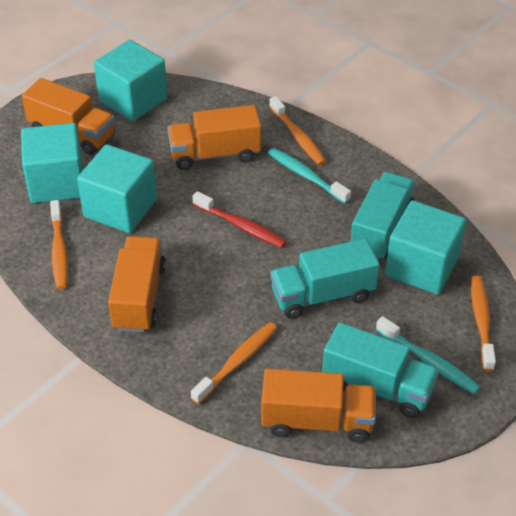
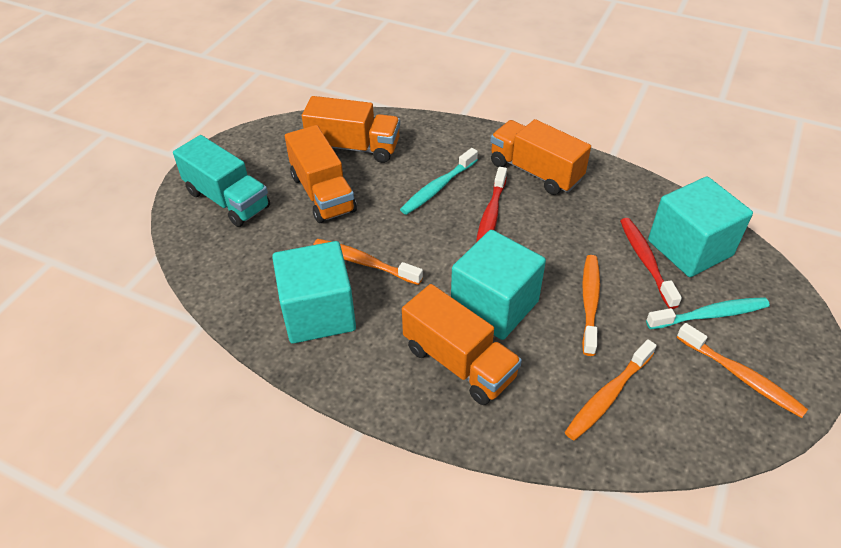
red toothbrush: [192,191,286,248] = 1 -> [476,167,507,243] [620,218,682,309] = 2
turquoise cube: [21,123,83,203] [77,144,157,233] [94,40,168,121] [385,200,466,295] = 4 -> [272,241,356,344] [451,230,546,340] [648,177,753,277] = 3
turquoise truck: [270,238,380,319] [322,322,439,418] [350,172,415,260] = 3 -> [173,135,270,227] = 1

